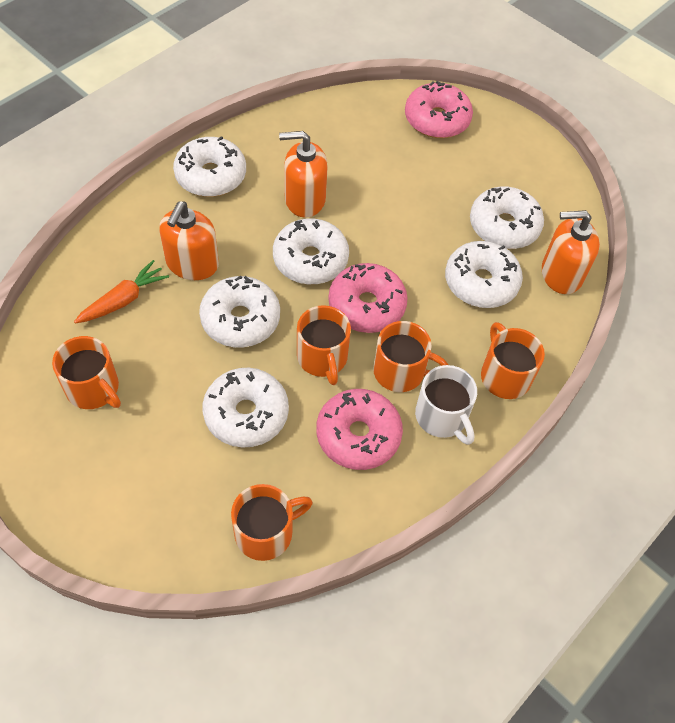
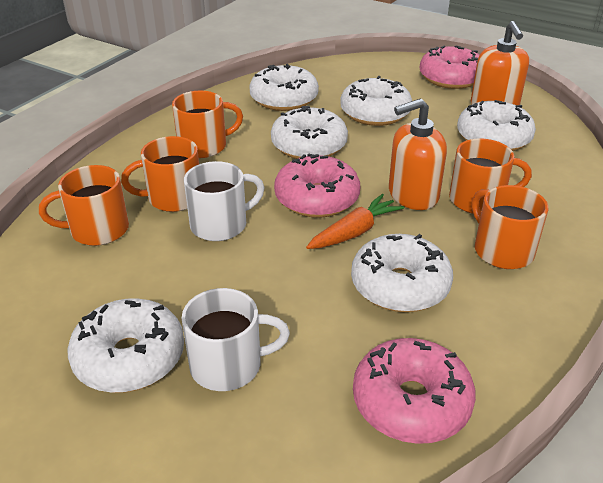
orange soap dispenser: [159,201,219,280] [279,131,328,218] [542,210,600,294] = 3 -> [389,99,447,210] [471,21,529,105] = 2
white mug: [415,365,477,445] = 1 -> [181,288,290,391] [184,161,265,241] = 2

